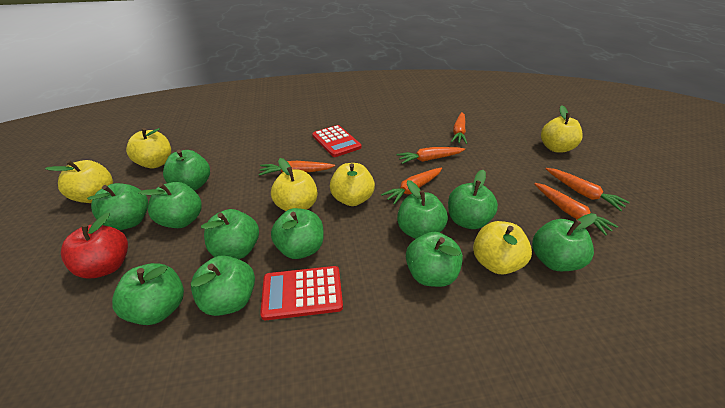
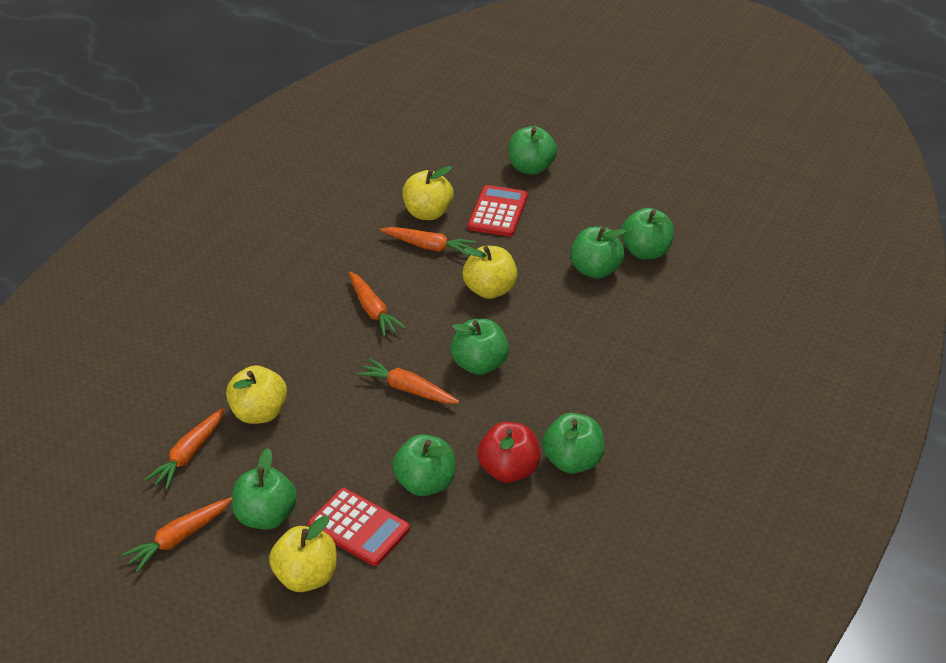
green apple: [87,183,148,230] [112,263,184,325] [138,182,202,228] [163,150,210,191] [191,255,255,316] [201,209,259,259] [271,208,324,259] [397,180,448,239] [406,232,463,287] [448,170,498,229] [532,213,597,271] = 11 -> [232,448,297,529] [392,434,455,496] [451,319,509,375] [508,126,557,175] [542,413,605,474] [570,226,626,279] [621,208,674,259] = 7
orange carrot: [259,161,335,176] [381,168,442,204] [397,147,465,164] [451,112,467,144] [534,183,618,235] [546,168,630,211] = 6 -> [121,497,232,572] [145,408,224,490] [349,272,406,337] [357,358,460,404] [380,227,476,256] = 5
yellow apple: [45,160,113,203] [126,128,171,168] [271,158,318,211] [330,163,375,206] [473,221,532,274] [541,105,583,152] = 6 -> [226,365,287,424] [269,516,337,592] [402,166,453,220] [463,246,517,299] = 4

